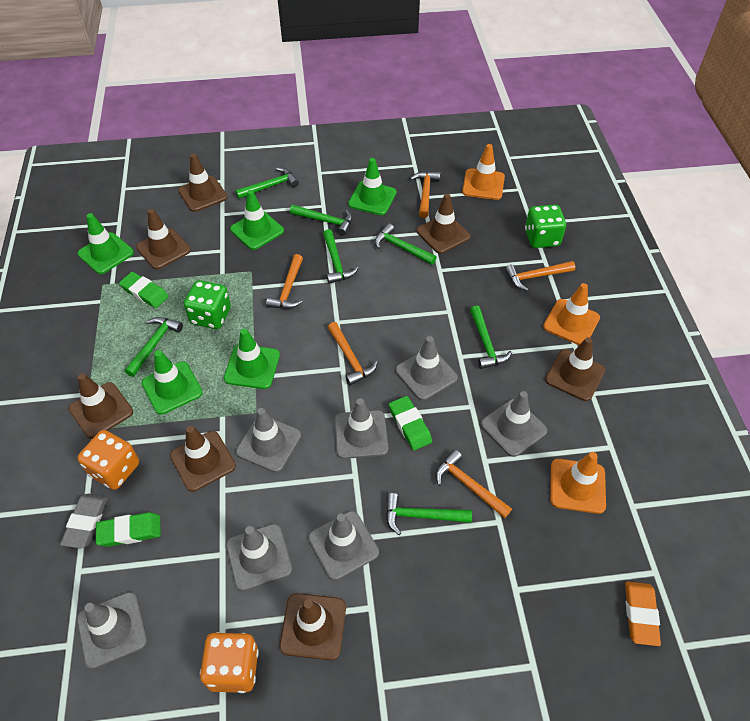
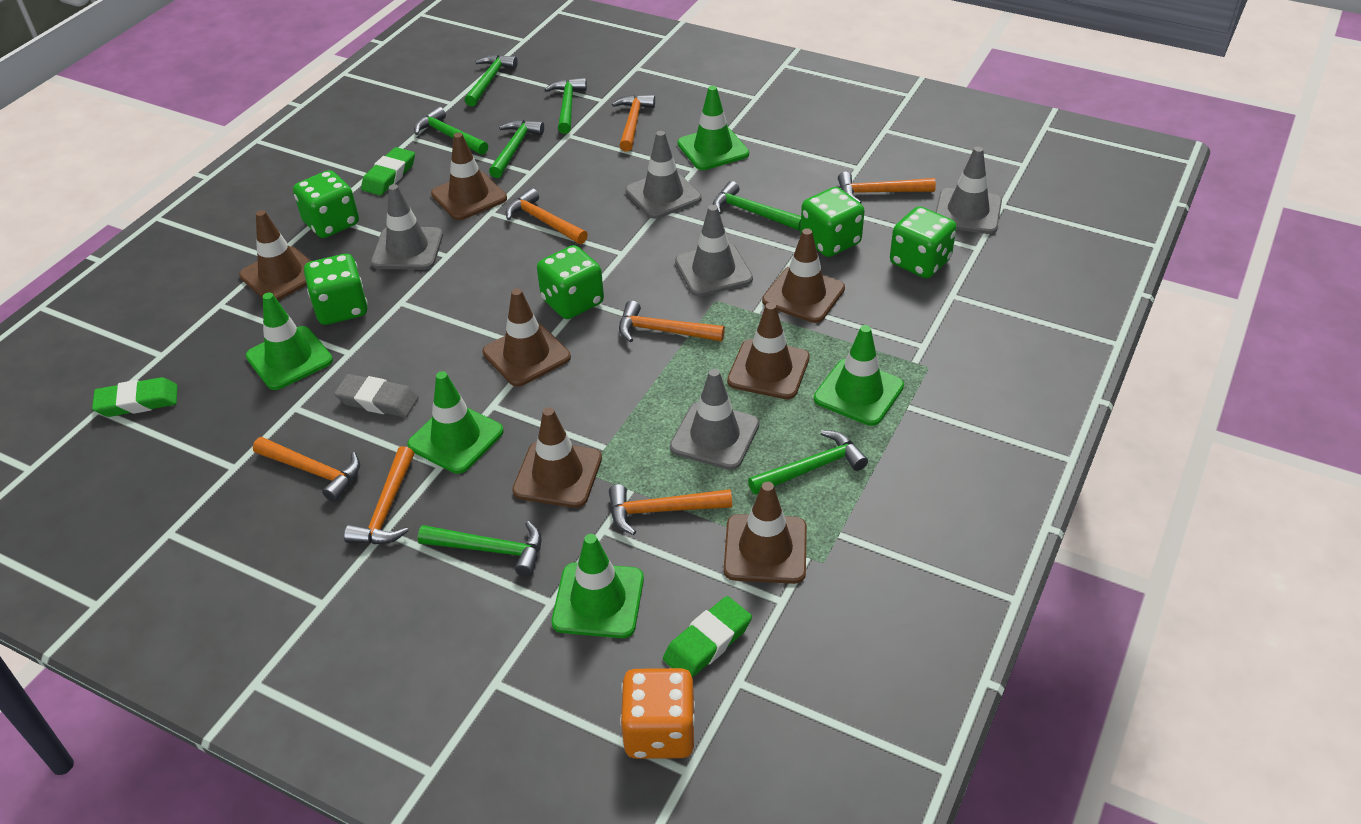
green dice: [184,280,231,329] [525,205,566,248] = 2 -> [293,170,359,238] [304,254,368,325] [537,245,604,319] [800,187,865,257] [890,206,957,278] = 5
grey traffic cone: [77,592,147,669] [226,524,292,591] [236,408,301,473] [308,511,379,580] [334,398,388,459] [395,336,458,400] [481,391,547,457] = 7 -> [371,184,443,270] [625,131,702,219] [670,369,759,470] [675,205,753,296] [936,146,1002,234] = 5
orange dice: [77,430,139,490] [200,632,259,693] = 2 -> [620,668,695,759] = 1
orange eraser: [625,581,661,646] = 1 -> none = 0
orange hammer: [266,254,303,309] [328,322,378,386] [410,171,440,218] [436,449,512,519] [505,261,575,291] = 5 -> [253,437,360,502] [344,446,414,544] [506,188,588,244] [609,484,732,535] [612,95,655,152] [619,301,725,342] [838,172,936,203] = 7
orange traffic cone: [462,144,505,200] [543,283,600,345] [550,452,606,514] = 3 -> none = 0

